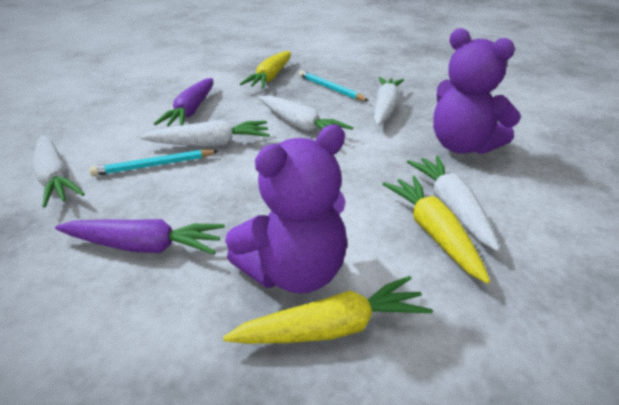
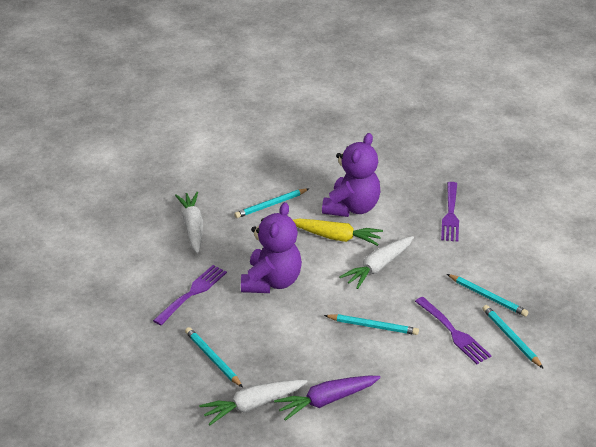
purple carrot: [55,219,225,254] [154,78,213,127] = 2 -> [274,376,380,421] = 1
purple fork: none = 0 -> [153,265,227,325] [415,297,492,364] [441,182,459,242] = 3
turquoise pencil: [89,149,218,176] [299,70,369,101] = 2 -> [185,327,243,388] [234,188,309,218] [324,314,419,335] [447,274,529,317] [482,305,544,369] = 5
white carrot: [34,135,85,208] [140,120,270,146] [259,95,353,132] [374,77,404,126] [407,156,500,251] = 5 -> [175,192,203,254] [199,380,308,426] [339,236,414,289] = 3
yellow carrot: [223,276,433,344] [240,51,291,88] [382,176,490,284] = 3 -> [293,219,383,246] = 1

